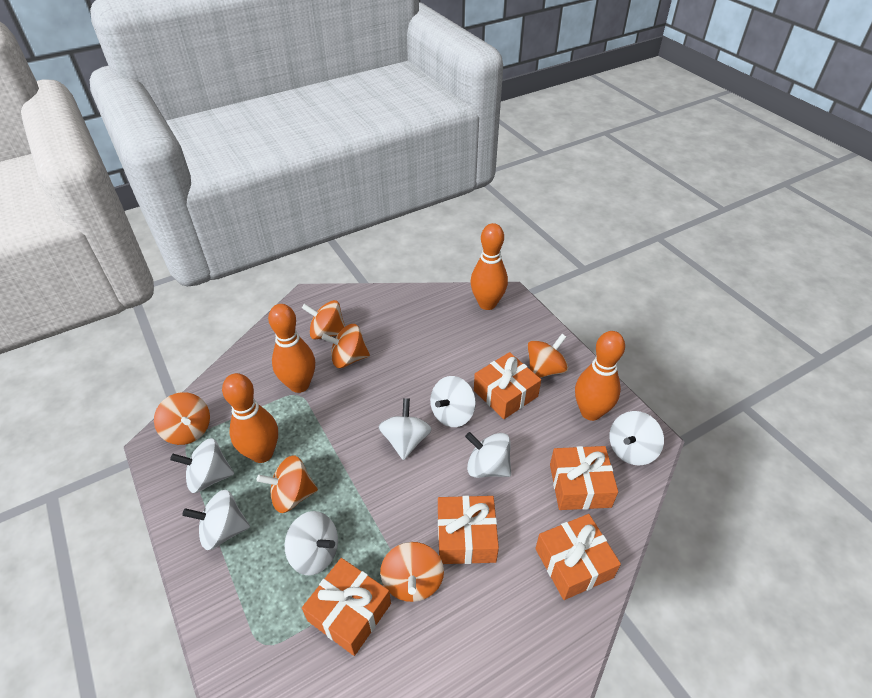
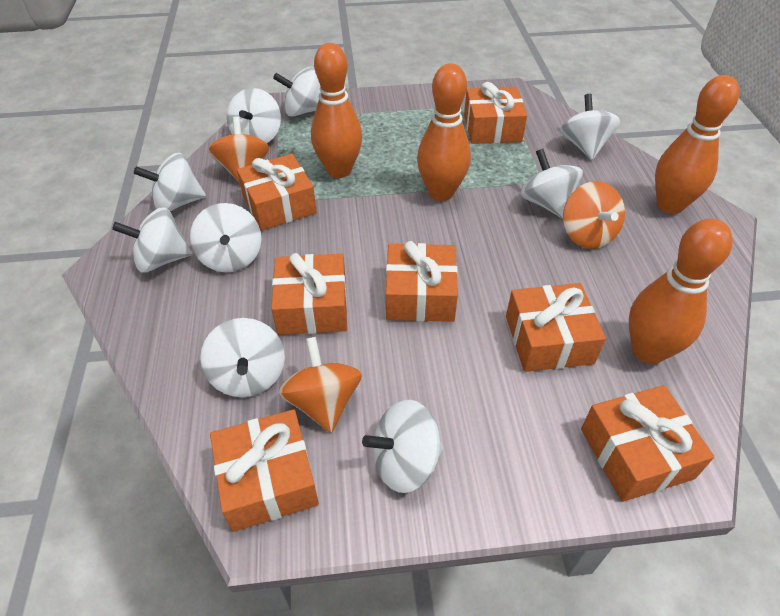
orange gift: [302,558,391,656] [438,496,499,564] [474,352,541,419] [535,514,621,600] [550,446,618,510] = 5 -> [210,409,319,532] [237,154,317,231] [271,253,347,335] [386,241,458,322] [464,82,527,144] [506,283,606,372] [581,385,715,502] = 7
orange spinning top: [154,392,210,445] [257,455,318,513] [302,300,345,340] [322,324,370,368] [380,542,444,602] [528,334,568,378] = 6 -> [208,116,269,183] [278,337,362,433] [563,181,625,249] = 3
white spinning top: [170,438,234,493] [182,490,250,550] [285,511,338,575] [378,398,432,460] [430,376,476,427] [465,432,511,478] [609,411,664,466] = 7 -> [112,207,193,273] [134,153,206,211] [190,203,261,272] [200,318,285,397] [227,88,281,143] [273,67,321,117] [362,400,443,493] [521,149,583,218] [560,94,620,160] = 9

